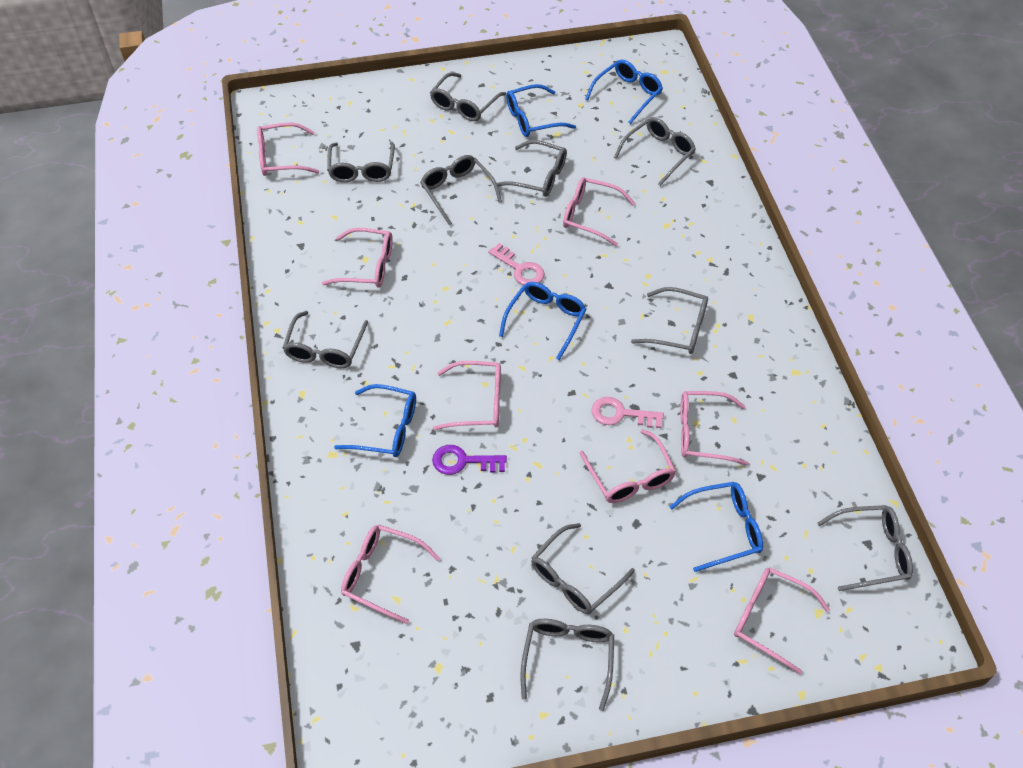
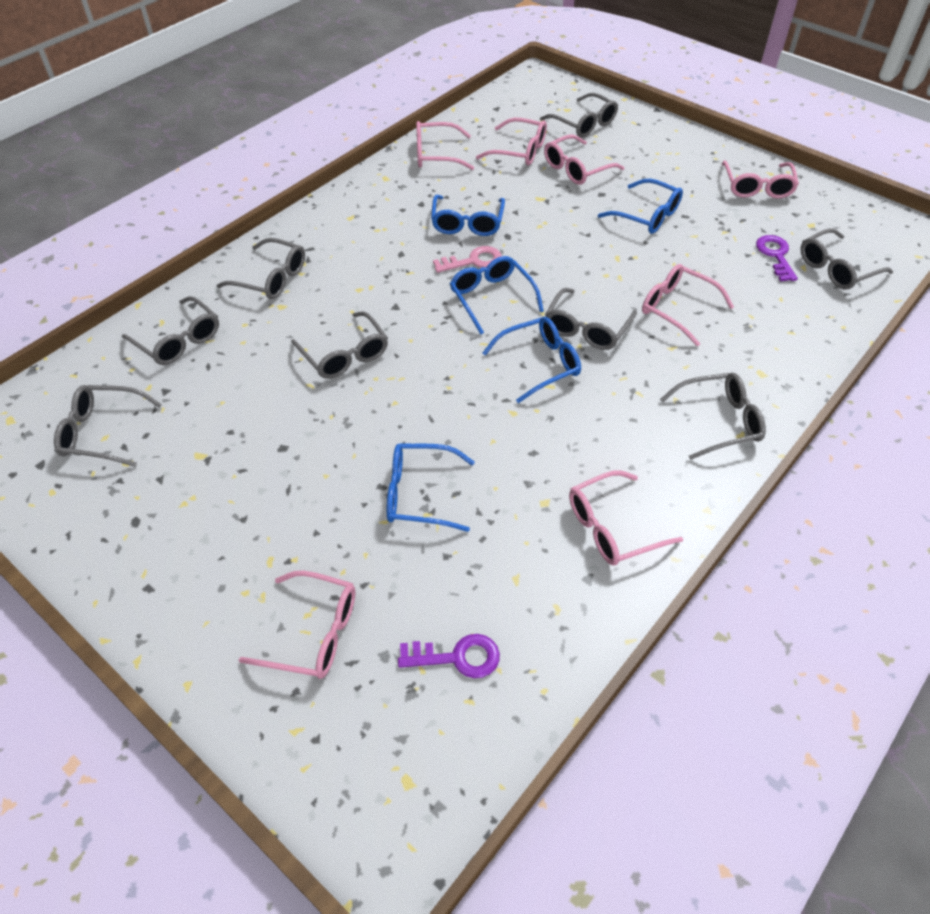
grey glasses: [283,311,368,368] [327,142,395,182] [420,155,502,225] [430,72,506,121] [497,140,567,197] [520,619,614,711] [531,523,635,614] [614,117,696,186] [631,287,708,354] [818,505,913,591] = 10 -> [54,385,162,467] [122,296,219,365] [216,238,305,299] [291,311,388,379] [540,93,618,137] [545,288,637,350] [660,373,766,460] [800,228,893,290] = 8
pink glasses: [257,123,319,176] [322,228,393,287] [341,525,440,624] [433,361,501,430] [563,177,635,246] [580,429,676,503] [680,391,749,466] [734,567,830,674] = 8 -> [239,571,356,679] [416,121,474,170] [476,118,547,165] [544,134,625,185] [569,470,683,565] [642,264,734,346] [722,161,799,199] = 7
pink key: [488,243,545,285] [591,397,664,428] = 2 -> [433,246,502,273] = 1
purple key: [432,445,507,475] = 1 -> [398,634,500,678] [756,235,798,281] = 2

